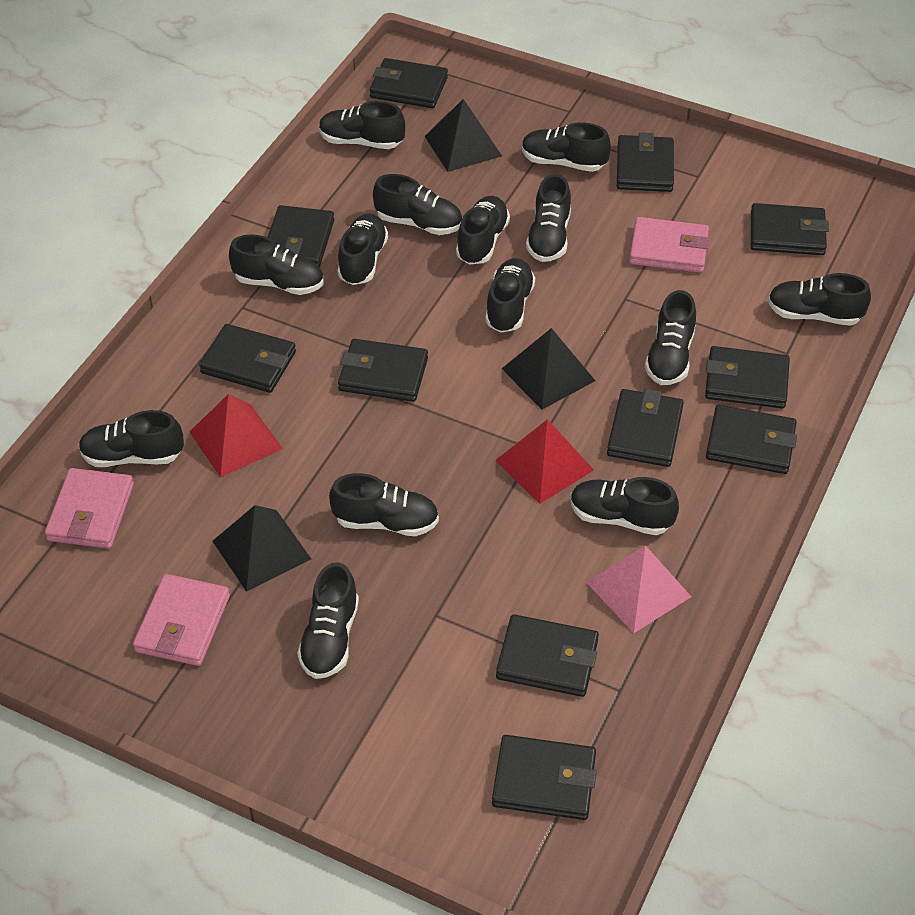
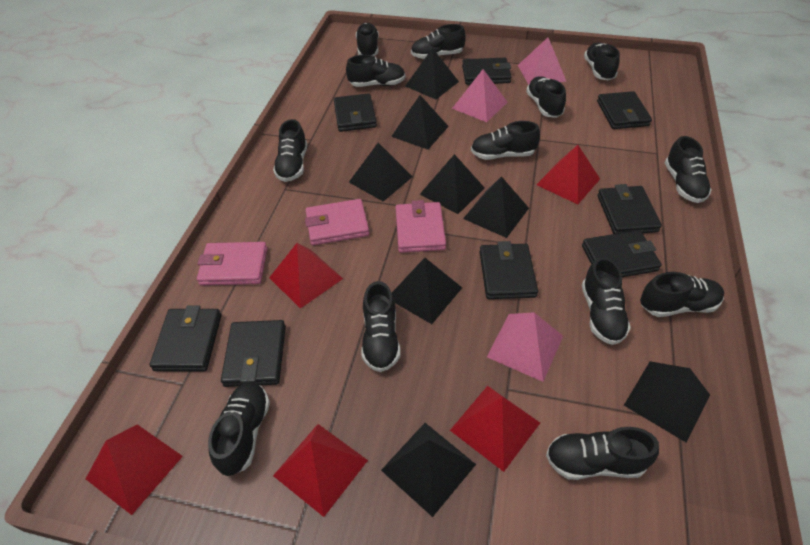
black pyramid: [213,505,311,592] [424,99,502,172] [502,328,595,410] = 3 -> [349,143,413,202] [381,423,476,517] [391,95,449,150] [392,258,462,324] [405,48,459,100] [420,154,485,214] [463,176,529,238] [624,361,710,442] = 8
black shoe: [79,410,184,467] [229,234,324,295] [297,562,359,679] [319,101,405,149] [329,473,439,536] [338,214,388,285] [373,174,462,235] [456,196,510,265] [485,258,535,333] [522,122,611,172] [526,174,571,262] [570,477,679,535] [645,290,696,385] [768,273,871,326] = 14 -> [208,382,270,476] [273,119,307,182] [346,55,405,87] [356,23,379,56] [361,281,400,372] [411,24,466,59] [471,121,540,160] [526,76,566,118] [546,427,659,480] [582,257,631,345] [584,42,620,80] [640,272,724,317] [665,136,712,203] = 13
black wallet: [199,324,296,393] [267,205,334,267] [338,339,428,402] [370,58,448,108] [492,735,597,820] [496,614,599,697] [607,389,684,467] [617,132,674,192] [705,346,790,408] [706,405,797,474] [751,203,829,255] = 11 -> [150,305,222,371] [221,320,286,387] [334,93,377,132] [462,58,511,85] [480,241,538,299] [582,230,662,277] [597,91,652,129] [597,184,662,234] = 8
pink pyramid: [586,545,691,633] = 1 -> [452,69,507,122] [487,312,563,382] [518,38,566,85] = 3
red pyramid: [189,394,283,477] [495,419,594,504] = 2 -> [86,424,183,515] [269,243,343,309] [273,424,368,517] [450,386,540,472] [536,145,600,204] = 5

